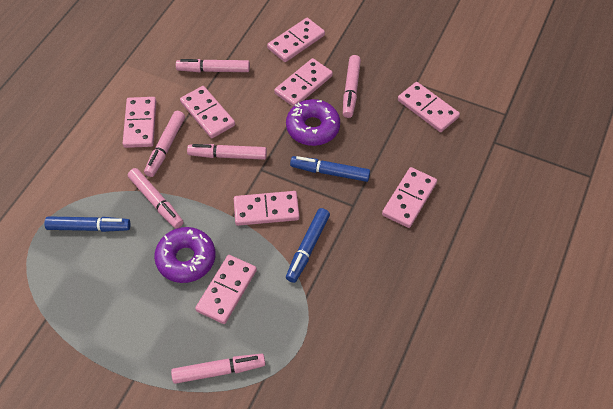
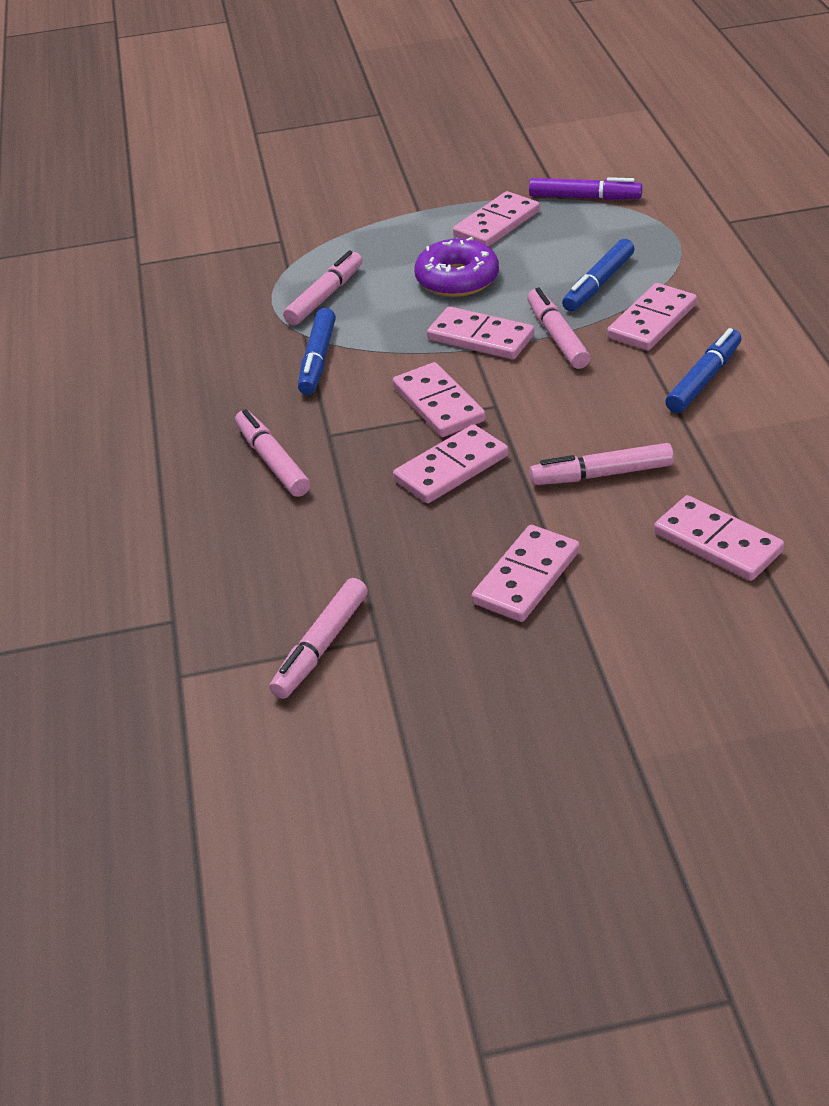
pink domino: [123,97,156,148] [180,86,235,138] [195,255,257,324] [234,191,300,226] [267,18,325,62] [274,58,333,106] [382,167,437,228] [398,82,460,132] = 8 -> [393,362,486,437] [393,424,508,503] [427,306,534,359] [453,191,540,247] [472,525,580,622] [607,283,697,351] [654,495,784,581] = 7
pink marker: [128,168,183,229] [144,111,185,177] [171,354,265,384] [176,59,250,72] [187,144,267,160] [343,55,361,118] = 6 -> [235,409,310,497] [269,578,368,699] [283,250,362,325] [527,287,590,369] [529,443,674,485] = 5
purple donut: [154,227,215,283] [286,99,340,146] = 2 -> [414,237,499,297] = 1
purple marker: none = 0 -> [529,177,642,200] = 1

